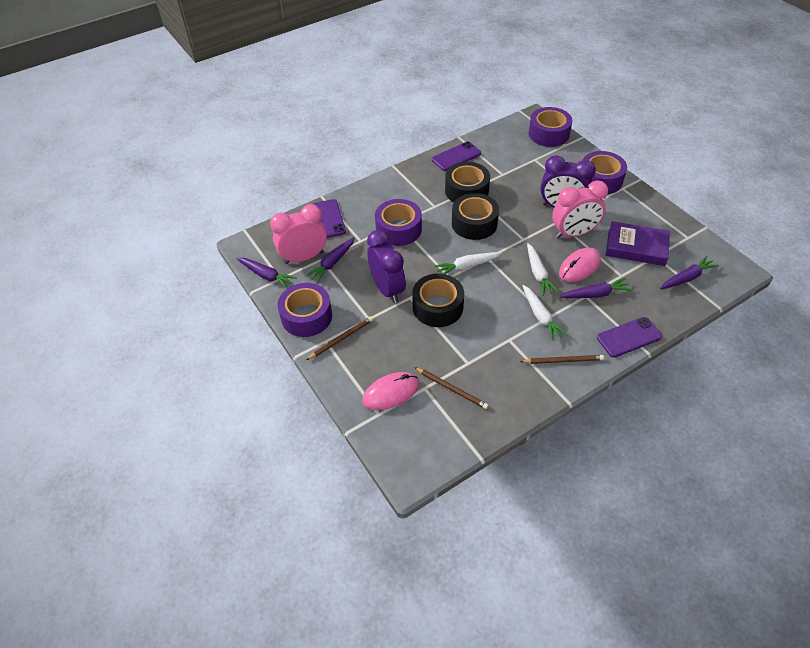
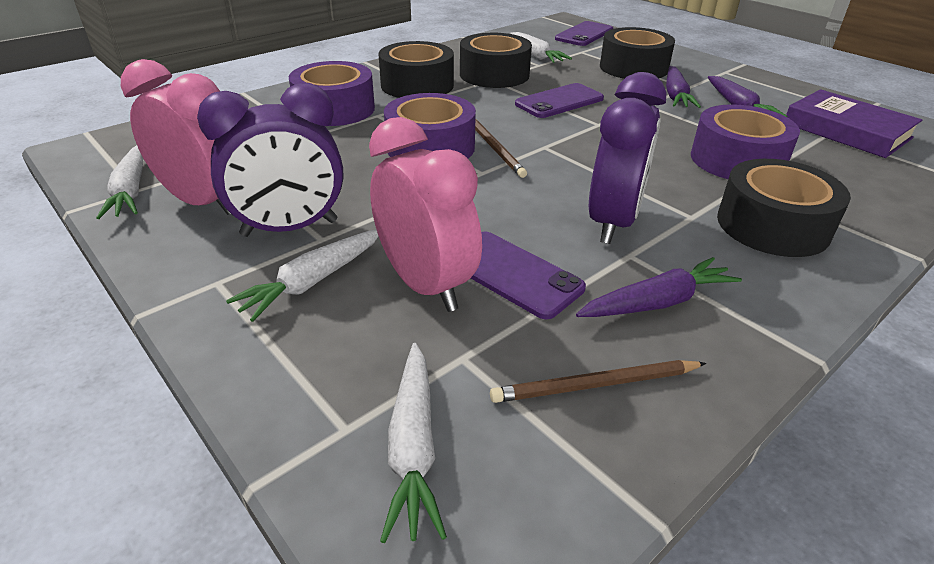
black tape: [412,273,464,327] [445,162,490,203] [452,193,499,240] = 3 -> [378,41,454,98] [460,33,532,88] [600,27,675,79] [717,159,851,257] = 4
brown pencil: [306,317,373,360] [414,367,489,409] [520,355,604,364] = 3 -> [475,119,527,178] [490,360,706,403] = 2
pink mouse: [362,372,419,410] [559,248,601,282] = 2 -> none = 0
purple carrot: [236,258,297,289] [305,237,355,283] [560,278,632,298] [660,256,719,289] = 4 -> [576,257,742,317] [666,66,701,108] [708,76,787,117] = 3
purple tape: [278,283,332,337] [375,199,422,246] [528,107,572,147] [583,151,627,194] = 4 -> [289,61,375,126] [384,93,476,159] [691,104,800,179] = 3
white carrot: [434,252,502,274] [522,285,568,341] [527,243,559,296] = 3 -> [96,145,143,219] [226,229,378,322] [380,343,447,543] [510,32,572,63] = 4

